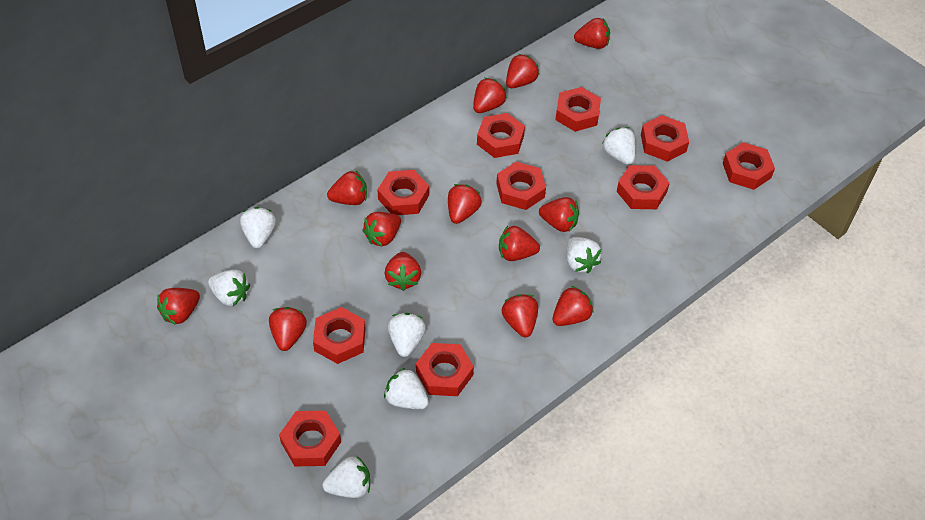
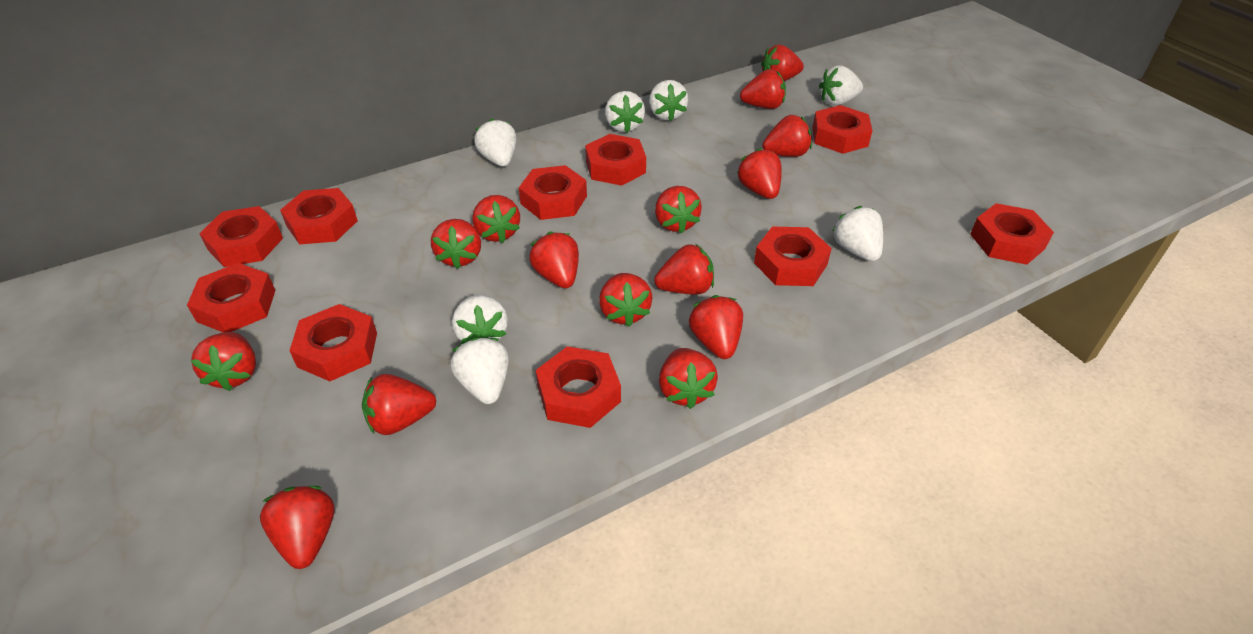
red strawberry: [157,288,200,325] [269,307,307,351] [327,171,367,205] [362,212,401,246] [385,252,421,291] [448,184,481,224] [473,78,507,113] [499,226,540,261] [502,294,538,337] [506,54,539,88] [539,197,579,232] [553,286,594,326] [574,18,610,49] = 13 -> [190,332,256,391] [260,486,335,569] [362,374,436,435] [431,219,481,269] [472,195,520,243] [529,232,579,288] [599,273,653,327] [654,244,714,294] [655,186,702,234] [659,348,718,409] [689,295,743,359] [737,148,782,199] [740,69,786,109] [761,45,804,81] [762,115,812,157] = 15

